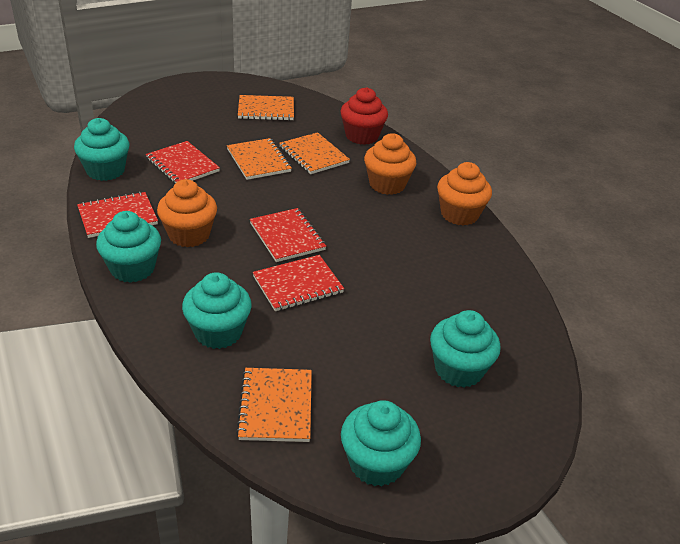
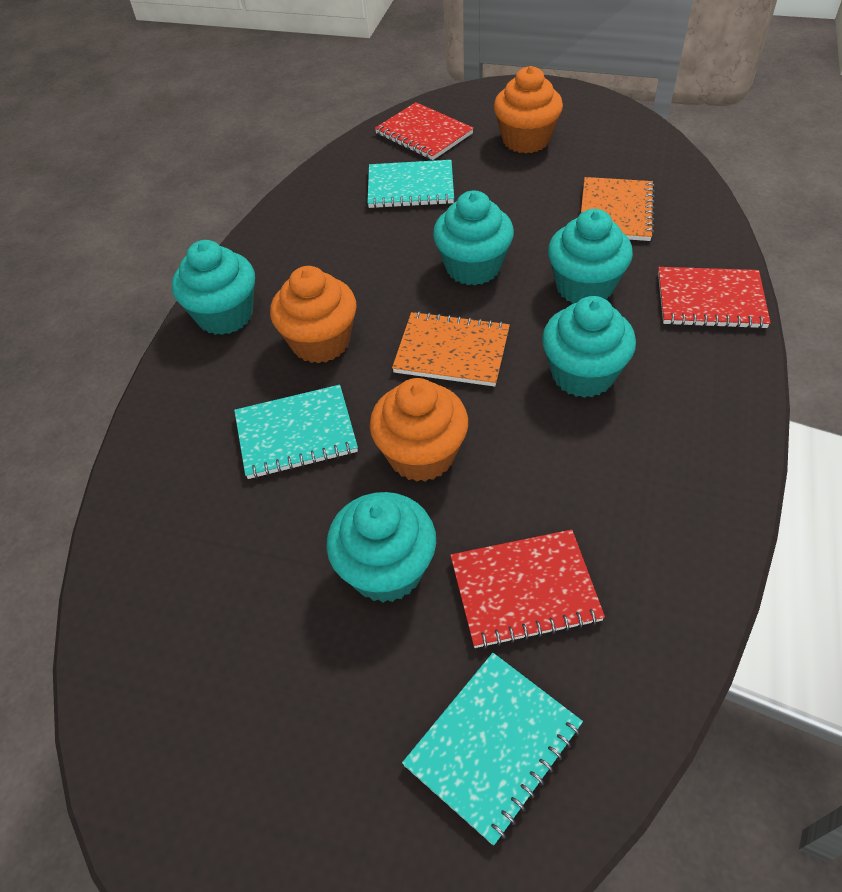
orange notebook: [227,138,292,180] [236,368,312,442] [238,95,294,121] [279,132,350,174] = 4 -> [392,311,510,387] [581,177,655,241] = 2
red cupcake: [340,87,388,145] = 1 -> none = 0
red notebook: [77,192,158,238] [146,141,220,184] [250,208,326,262] [253,255,344,311] = 4 -> [375,102,474,160] [450,529,605,649] [658,267,771,329] = 3
turquoise notebook: none = 0 -> [234,385,358,479] [367,160,454,208] [402,653,583,845] = 3

